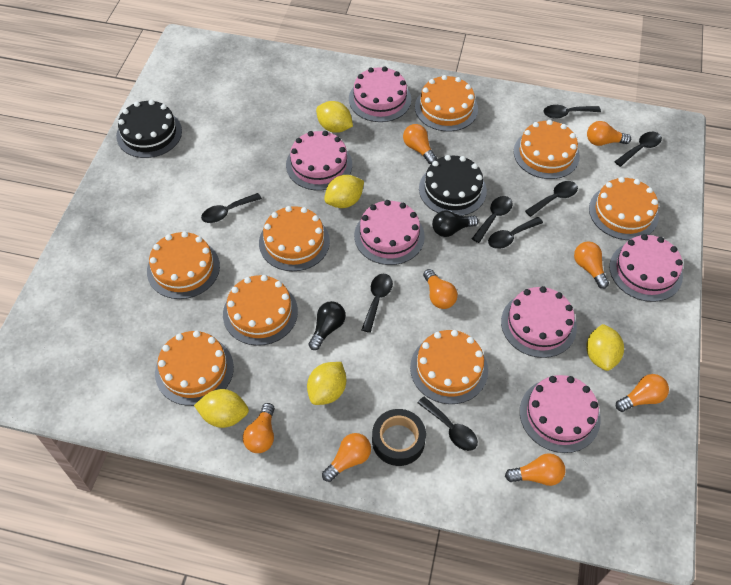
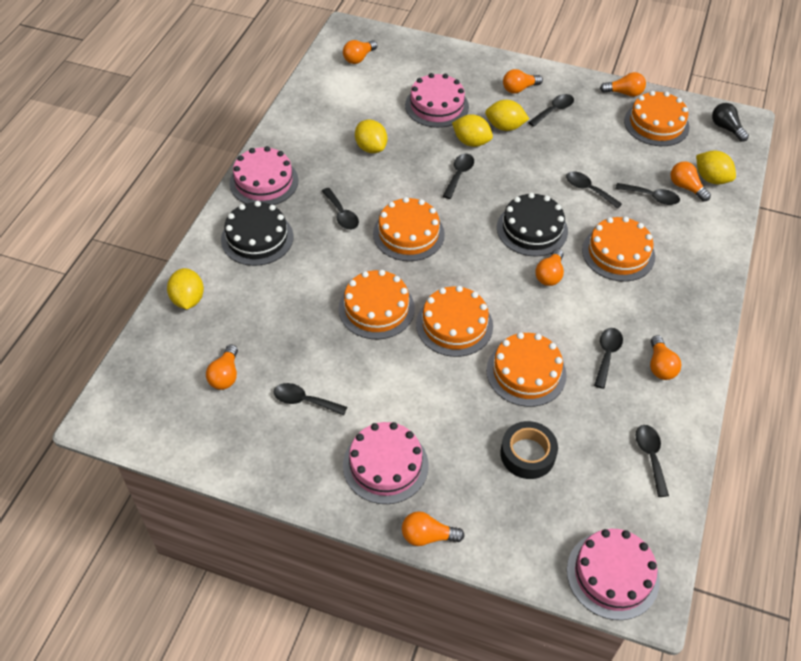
black light bulb: [308,301,346,350] [432,210,479,237] = 2 -> [712,103,749,142] = 1
orange cake: [147,231,220,299] [155,331,234,406] [223,275,298,346] [259,206,330,271] [410,330,488,404] [415,75,478,131] [514,120,580,179] [589,177,659,240] = 8 -> [339,270,415,339] [373,197,445,261] [416,286,493,357] [486,332,567,407] [582,216,655,282] [624,91,690,146] = 6
pink cake: [286,131,352,190] [349,67,411,122] [354,200,425,265] [501,286,577,358] [520,375,601,453] [609,234,683,302] = 6 -> [229,146,298,205] [343,422,429,504] [405,73,469,128] [567,529,660,620] = 4

